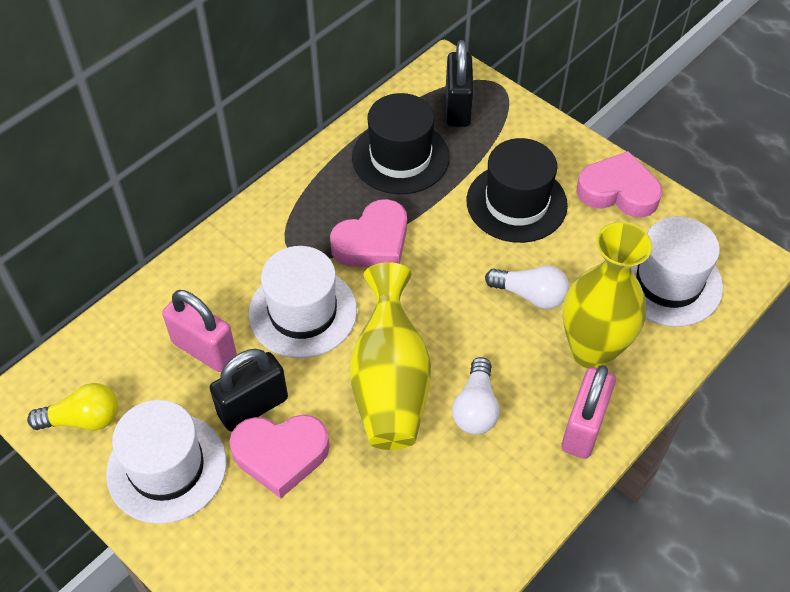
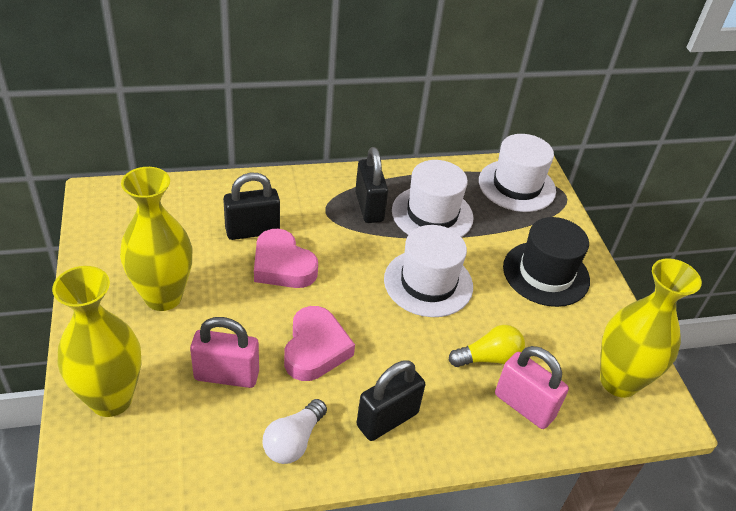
black hat: [352,93,450,194] [467,138,568,243] = 2 -> [503,217,590,307] = 1
black padlock: [210,349,288,432] [446,40,474,127] = 2 -> [223,173,280,240] [355,147,388,223] [357,360,425,441] = 3
pink heart: [229,415,330,498] [330,199,407,267] [577,151,662,217] = 3 -> [254,229,318,288] [284,306,355,381] = 2
white light bulb: [452,357,500,434] [485,265,569,309] = 2 -> [262,399,327,464] = 1
yellow vase: [349,262,431,450] [562,222,652,368] = 2 -> [52,266,142,417] [120,167,192,311] [600,258,702,398] = 3

